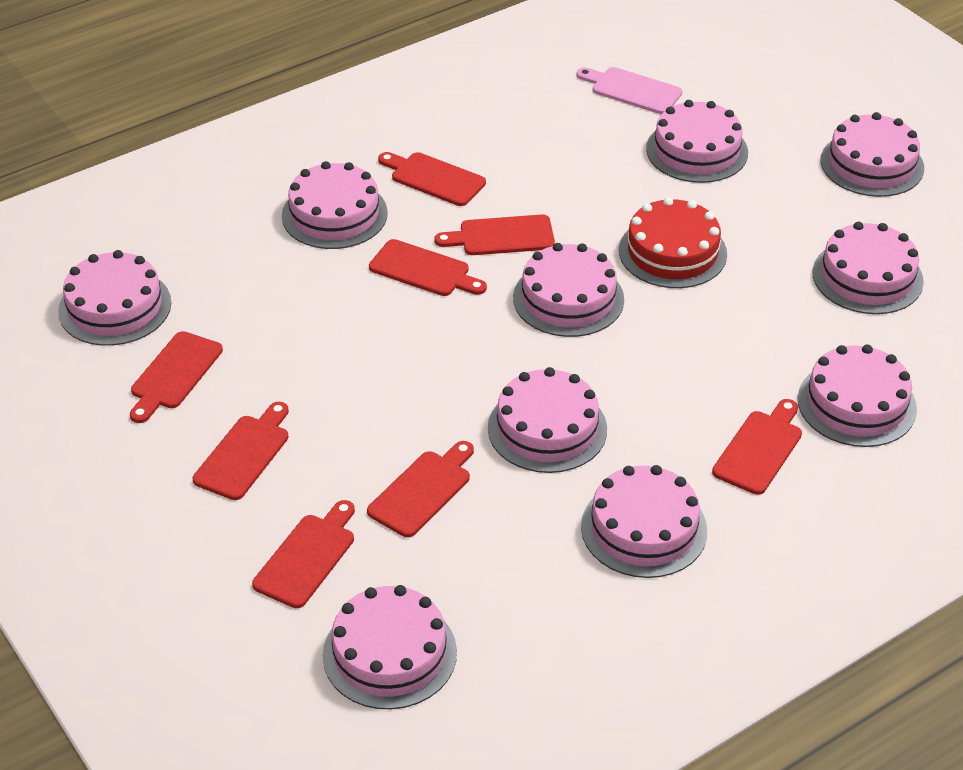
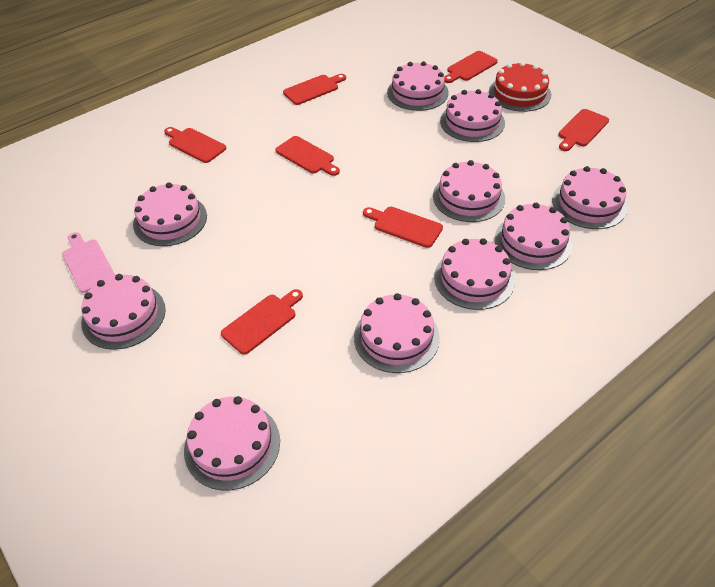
red cutting board: [130,331,223,423] [193,402,289,500] [252,500,355,608] [367,441,474,537] [369,239,487,296] [378,152,486,206] [434,214,555,255] [712,399,802,495] = 8 -> [164,127,226,163] [221,289,303,354] [275,136,340,176] [283,74,346,105] [363,207,443,248] [444,51,498,83] [558,109,609,151] = 7

